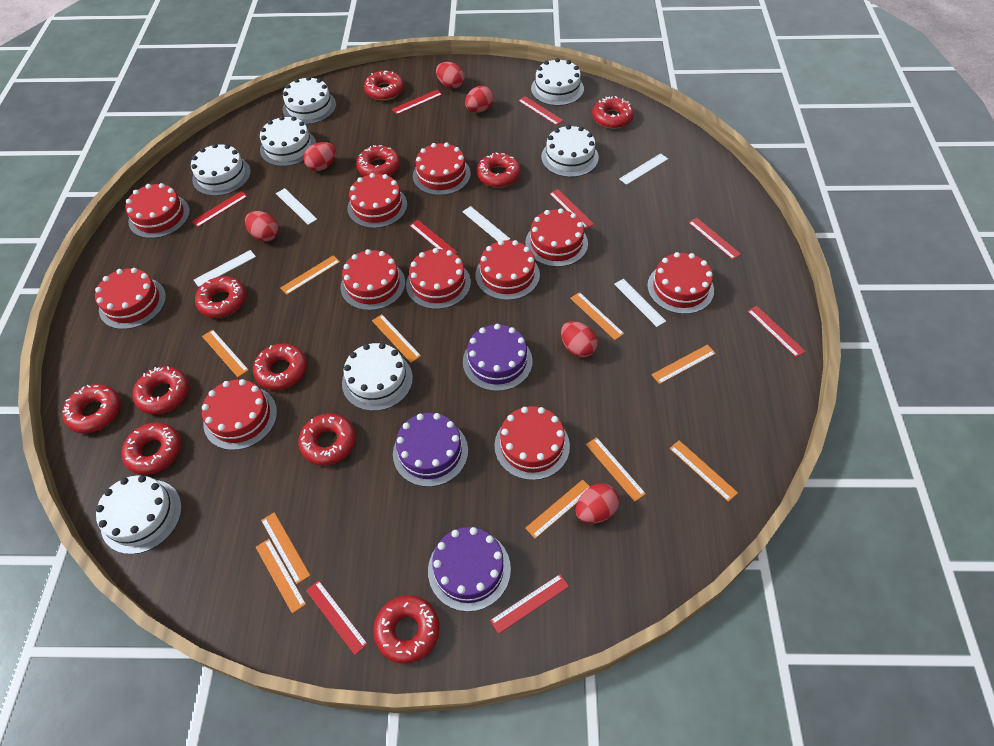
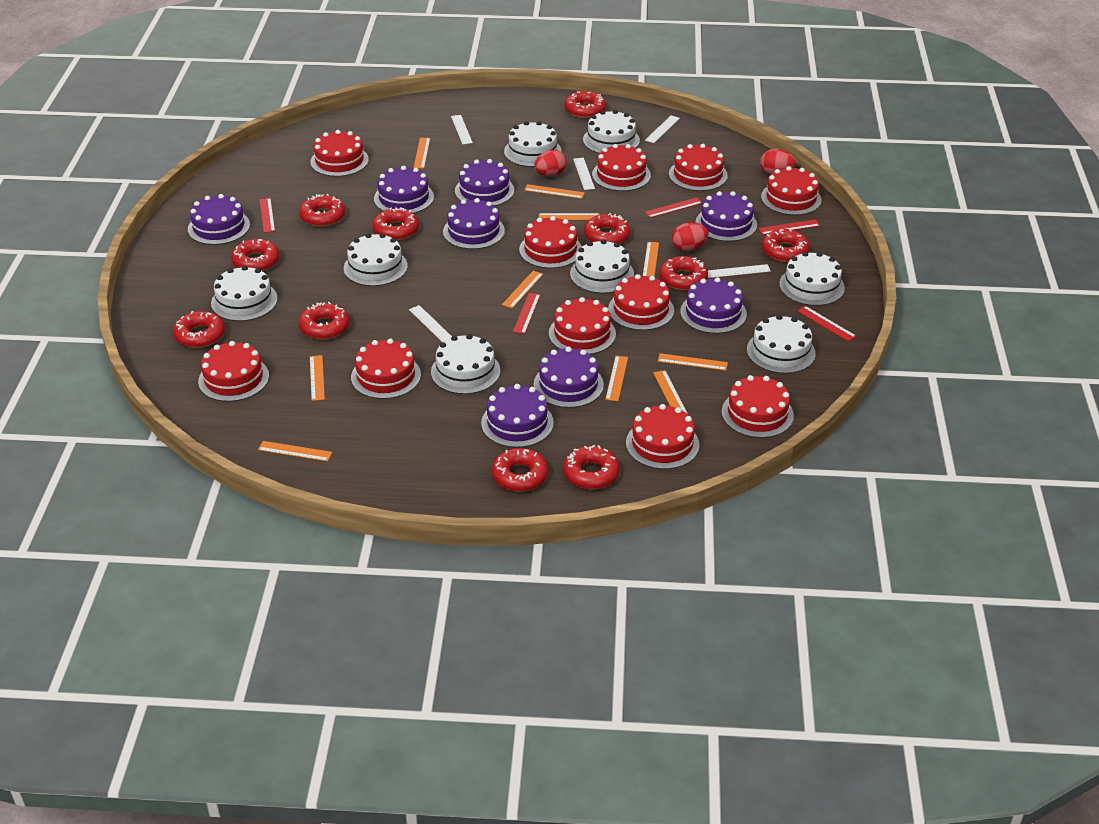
purple cake: [393,413,468,487] [428,527,511,612] [463,324,533,391] = 3 -> [188,194,250,245] [374,166,434,213] [443,198,505,249] [455,159,514,206] [481,384,554,448] [533,347,604,408] [680,277,747,334] [695,191,757,241] = 8
red egg: [245,211,279,241] [303,142,336,171] [436,62,464,89] [465,86,494,112] [561,321,598,358] [576,484,619,524] = 6 -> [535,150,567,176] [672,222,709,251] [760,149,795,175] = 3
red ruler: [191,191,248,227] [306,580,368,655] [392,90,442,114] [409,220,458,254] [490,574,569,634] [518,96,563,125] [549,189,594,229] [688,217,741,260] [747,306,806,357] = 9 -> [260,198,275,233] [513,293,541,334] [644,198,702,218] [758,219,820,235] [797,306,856,342] = 5
white cake: [96,475,182,554] [191,143,251,196] [260,116,316,166] [283,76,336,125] [342,343,413,411] [531,58,584,106] [541,125,599,177] = 7 -> [211,266,278,321] [344,233,408,286] [431,334,500,394] [504,121,562,167] [570,239,634,293] [583,110,640,153] [747,315,816,374] [779,252,845,306] = 8

